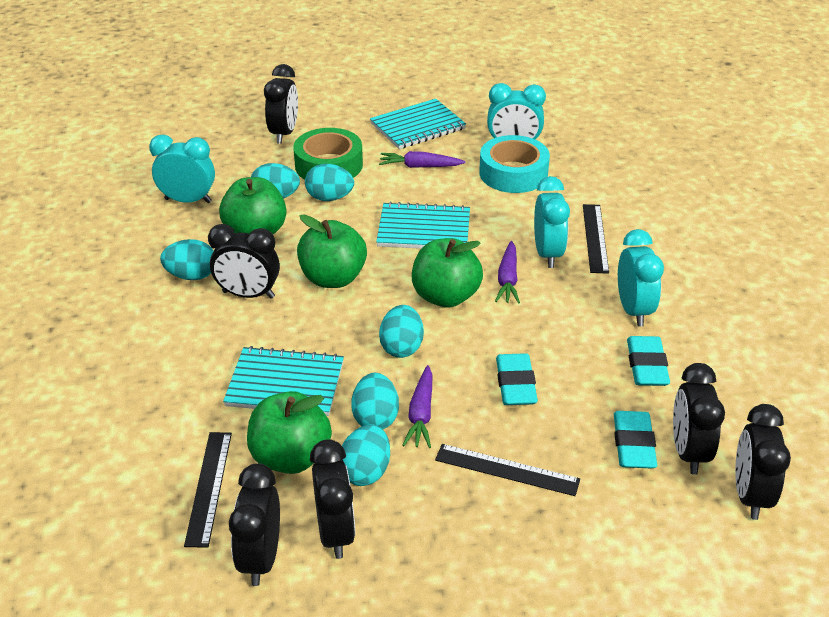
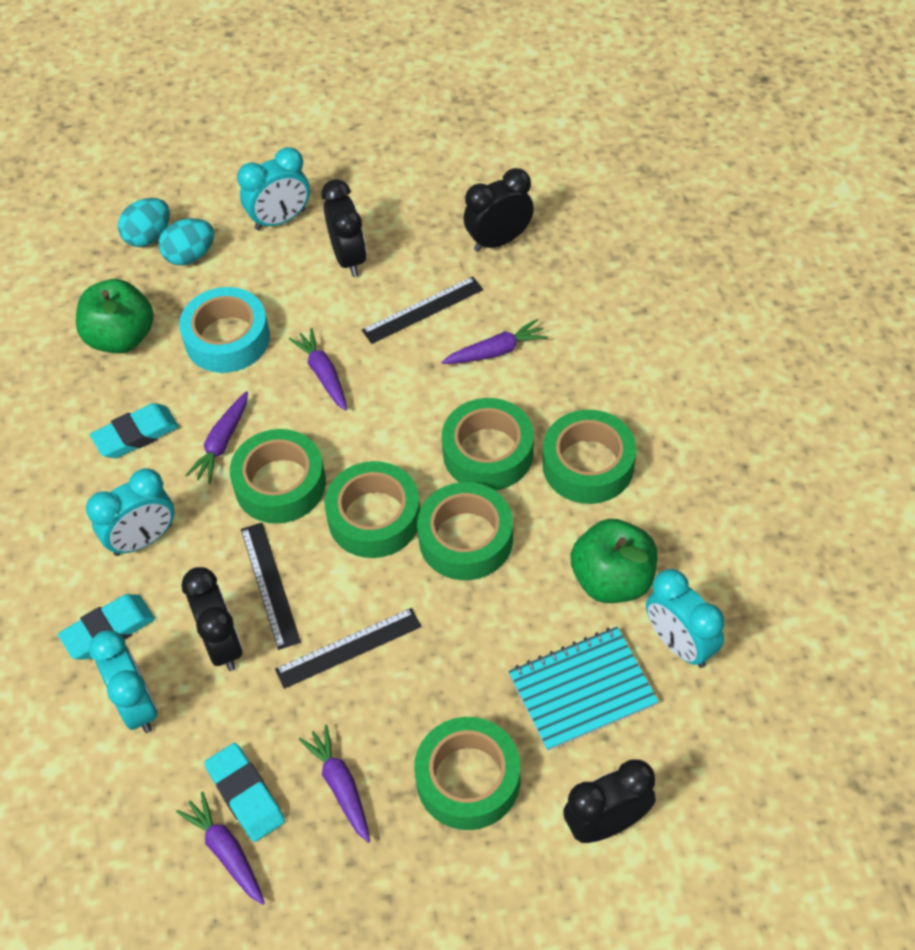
black clock: [208,224,280,299] [229,463,280,586] [264,64,298,144] [310,439,355,559] [673,363,725,475] [735,404,791,520] = 6 -> [182,567,243,671] [321,179,367,277] [464,168,534,252] [563,759,656,843] = 4
green apple: [219,177,286,234] [247,391,332,474] [297,214,367,288] [412,238,483,308] = 4 -> [76,279,154,354] [570,519,657,603] = 2
green tape: [293,128,363,180] = 1 -> [230,429,326,524] [325,461,420,558] [414,717,520,830] [417,482,513,580] [442,398,534,490] [543,410,636,504] = 6
purple carrot: [379,151,465,168] [403,365,432,448] [495,241,520,304] = 3 -> [176,792,265,905] [185,391,248,484] [288,328,347,411] [299,724,370,843] [441,319,548,364] = 5
turquoise egg: [160,239,214,280] [251,163,300,199] [305,164,354,201] [342,424,390,486] [351,373,399,429] [379,305,424,358] = 6 -> [118,198,170,247] [159,218,214,265] = 2
turquoise notebook: [223,346,344,416] [370,99,466,149] [376,202,470,249] = 3 -> [509,627,659,751] = 1

